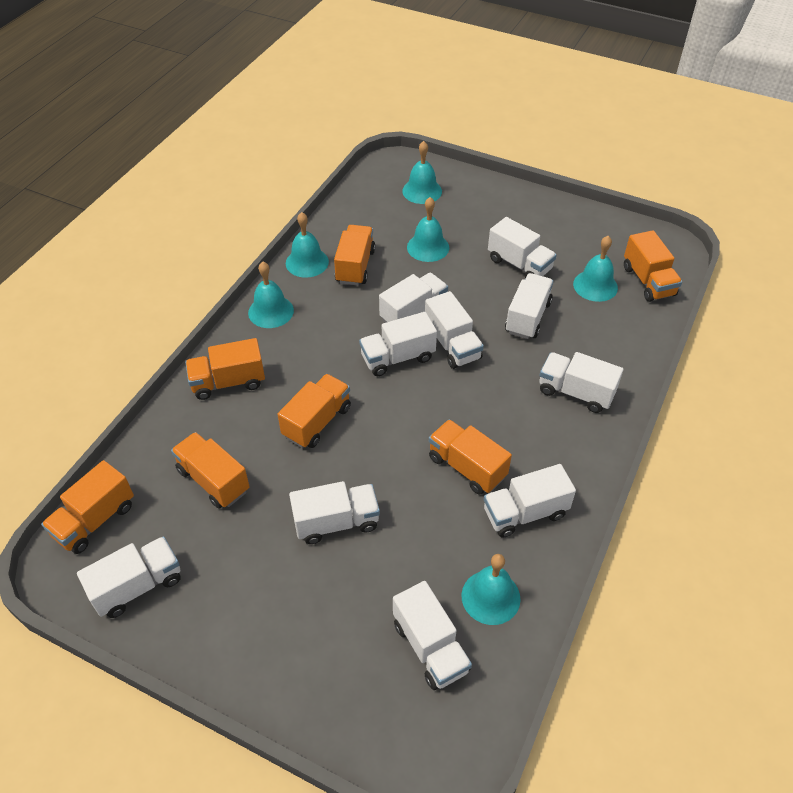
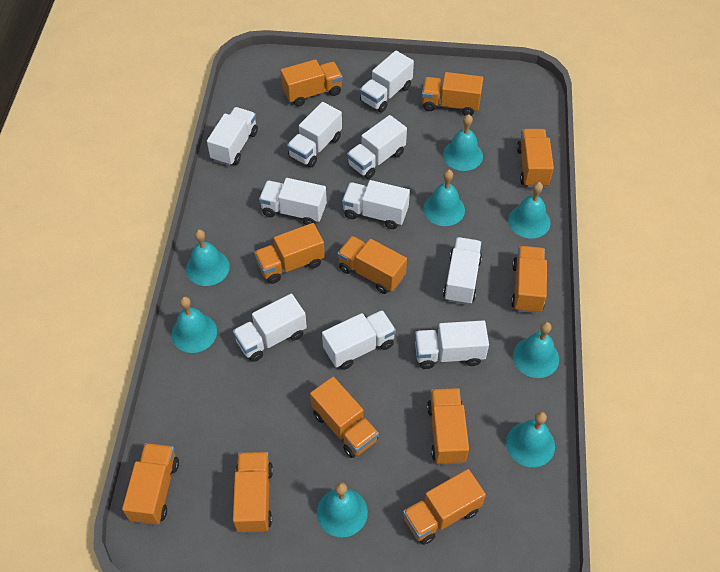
orange truck: [41,460,134,554] [171,432,250,509] [185,338,265,400] [278,374,351,448] [334,225,375,286] [429,420,512,495] [624,230,682,302] = 7 -> [122,443,179,525] [233,452,273,533] [254,223,325,284] [280,59,343,106] [310,377,379,458] [337,236,407,294] [403,469,486,545] [422,72,483,115] [427,388,469,465] [511,246,547,313] [517,129,554,187] = 11
turquoise bell: [248,262,294,328] [286,212,329,278] [402,141,442,204] [407,197,449,262] [461,554,521,625] [573,236,618,302] = 6 -> [171,296,217,353] [186,229,230,286] [317,482,368,537] [423,170,465,226] [443,114,483,171] [506,411,555,467] [508,182,551,238] [513,322,559,378] = 8

